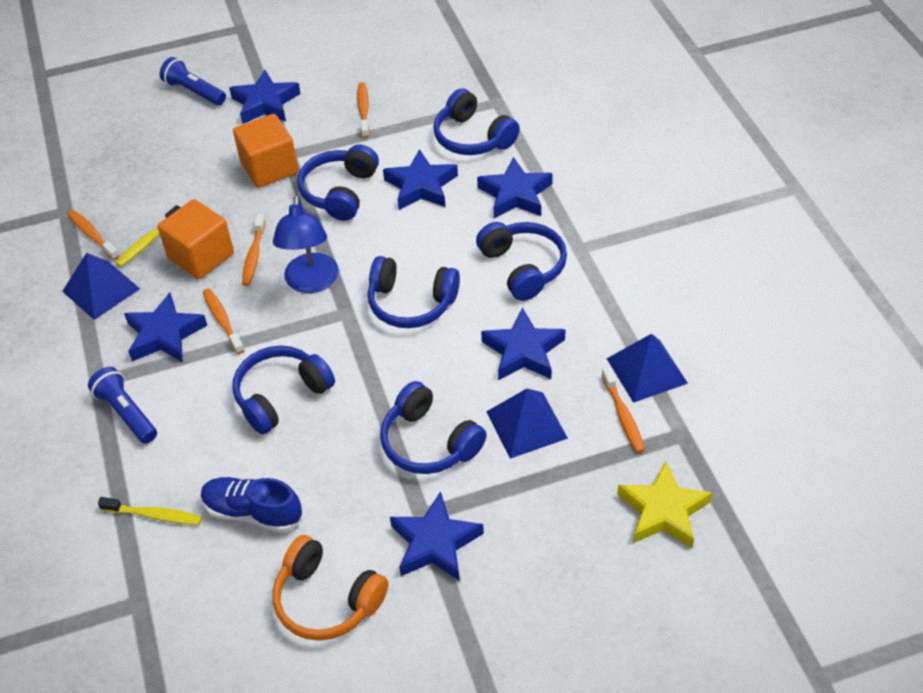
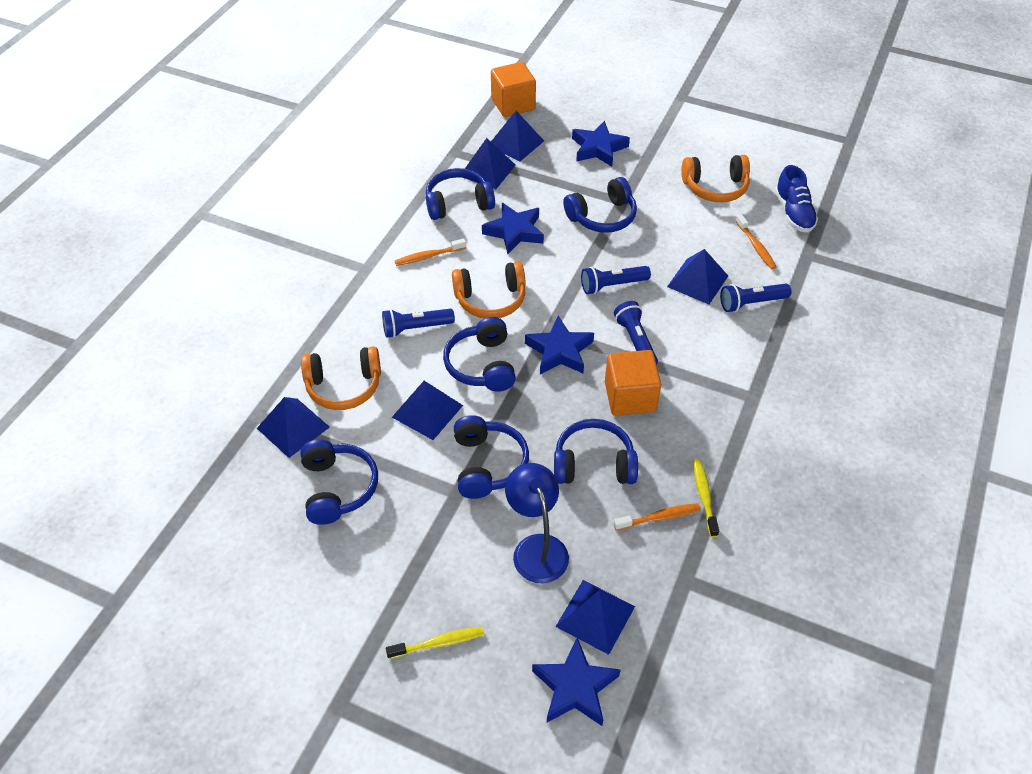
blue flashlight: [88,367,157,444] [160,57,226,105] = 2 -> [382,309,455,338] [581,266,651,294] [614,301,658,365] [720,284,791,312] = 4
blue pyramid: [62,253,140,320] [486,389,568,459] [607,334,688,403] = 3 -> [257,397,330,458] [392,381,463,440] [465,138,515,189] [491,111,544,162] [555,580,635,655] [667,249,728,304] = 6
blue star: [124,292,207,362] [229,70,301,124] [383,149,458,210] [390,491,484,581] [477,157,553,218] [481,307,565,380] = 6 -> [482,203,544,254] [525,316,594,374] [532,638,621,726] [572,121,630,167] = 4
orange headphones: [273,535,388,641] = 1 -> [301,346,381,410] [452,261,526,318] [681,155,750,202] = 3
orange toothbrush: [68,210,120,260] [203,288,245,354] [242,214,266,286] [357,82,370,138] [601,367,645,453] = 5 -> [395,238,466,266] [614,503,701,531] [736,214,776,269] = 3
yellow star: [617,461,712,548] = 1 -> none = 0

